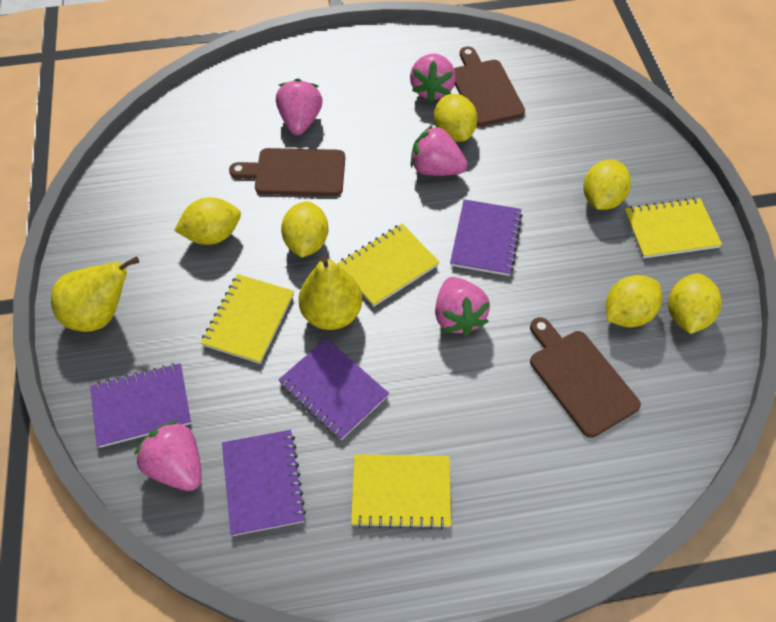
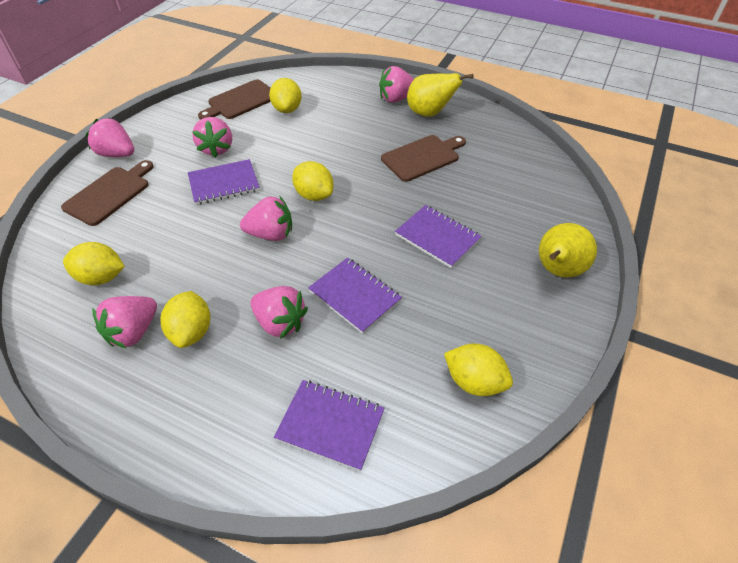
pink strawberry: [134,420,202,491] [276,78,323,135] [410,54,456,102] [411,125,468,176] [435,277,490,336] = 5 -> [86,118,134,157] [92,296,157,348] [192,117,232,158] [240,196,292,241] [250,286,308,339] [379,66,414,103] = 6
yellow lemon: [174,197,241,245] [281,201,328,258] [434,94,477,142] [583,160,631,210] [606,275,662,327] [668,273,722,334] = 6 -> [63,242,125,285] [161,291,210,348] [269,78,302,113] [292,161,333,201] [444,344,513,396] = 5
yellow notebook: [201,274,294,364] [337,224,439,307] [351,454,451,529] [624,197,722,259] = 4 -> none = 0

